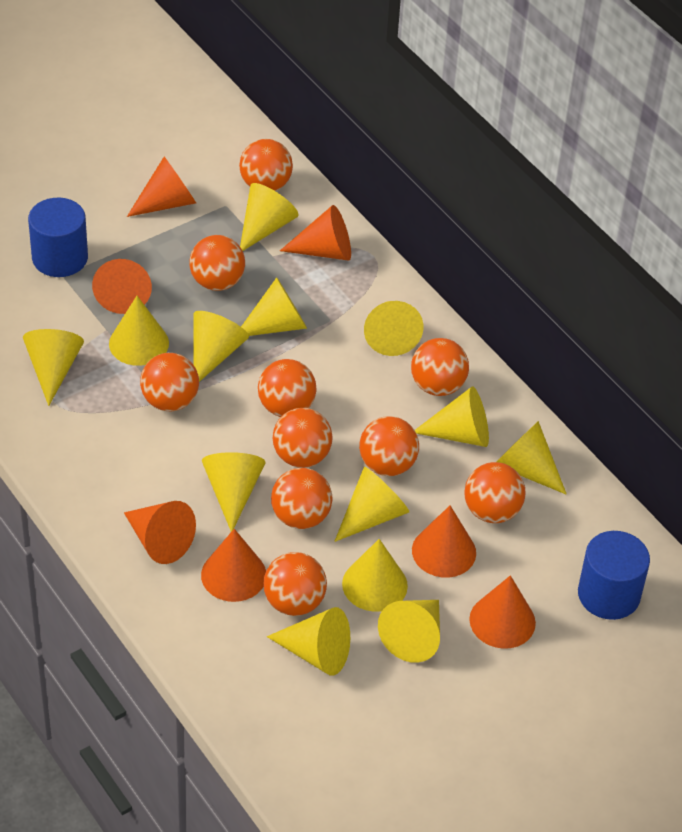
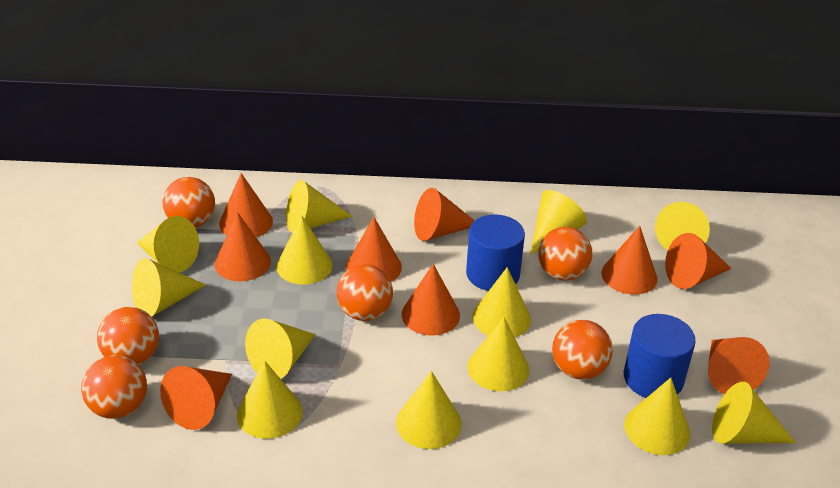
orange ball: [140,353,199,411] [189,235,245,291] [239,139,293,191] [258,359,317,417] [263,552,327,616] [271,468,333,529] [273,408,333,468] [359,416,419,476] [411,338,469,396] [464,462,526,523] = 10 -> [81,355,147,419] [97,307,159,365] [162,177,215,228] [336,264,393,321] [538,227,592,281] [552,320,613,380] = 6
orange cone: [92,259,152,314] [124,501,196,564] [127,157,196,217] [201,529,266,602] [280,205,351,261] [412,505,476,578] [469,575,536,649] = 7 -> [160,366,232,430] [215,212,271,281] [219,173,273,237] [346,217,402,282] [402,264,460,335] [414,188,475,241] [601,226,657,295] [665,233,731,289] [708,337,770,394] = 9

